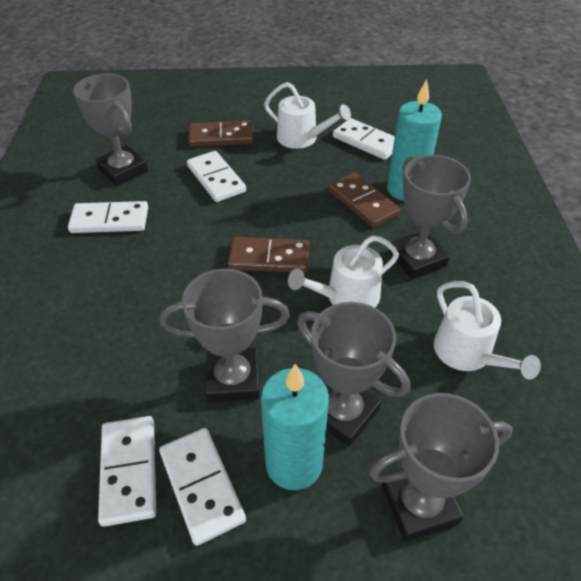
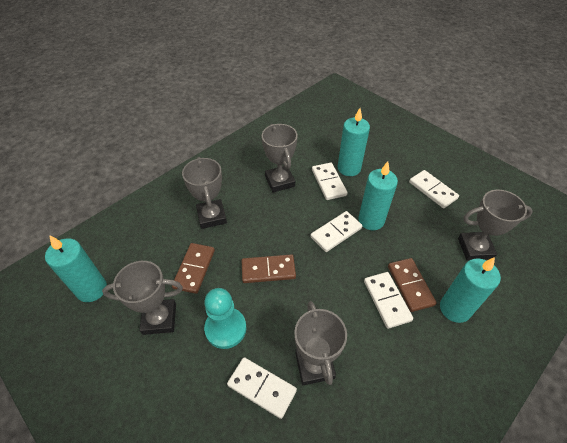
turquoise candle: [261,364,329,490] [387,79,442,201] = 2 -> [45,235,107,302] [338,108,370,176] [358,161,398,230] [440,257,501,323] = 4
turquoise pawn: none = 0 -> [204,288,247,349] = 1
white watering can: [264,82,351,149] [288,235,399,307] [434,281,541,379] = 3 -> none = 0

